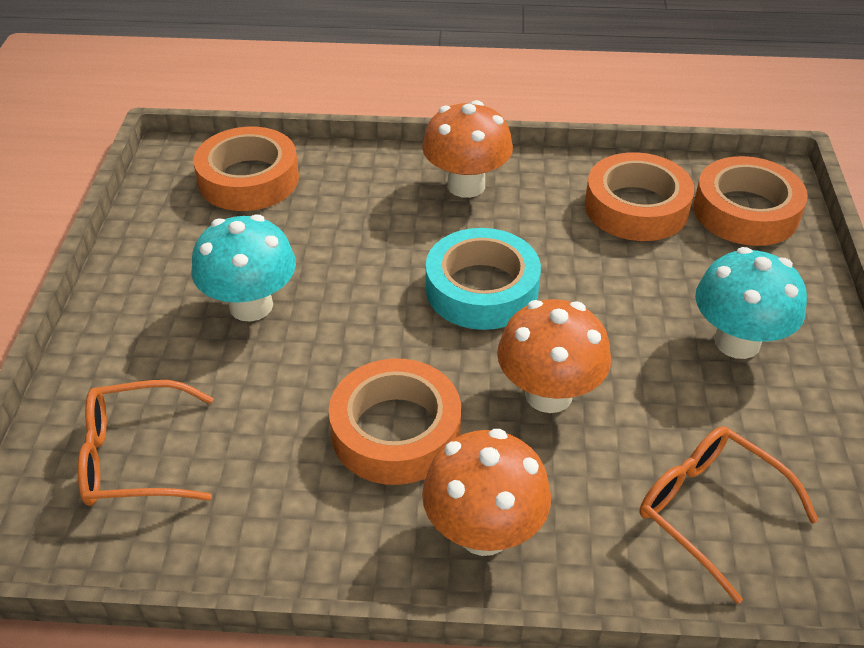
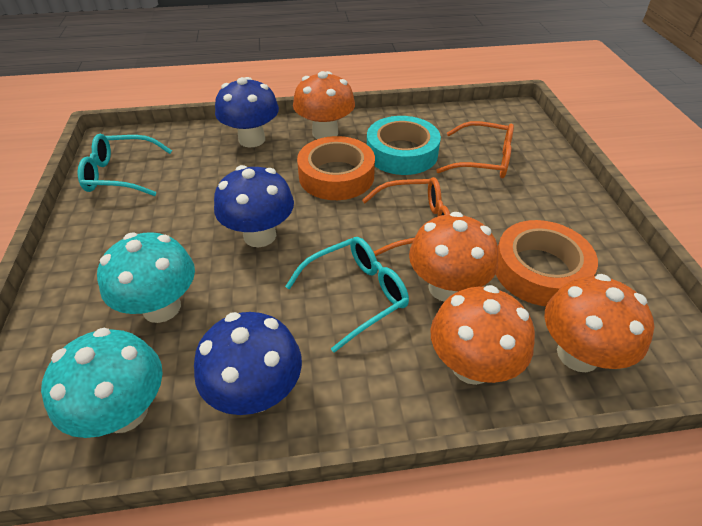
blue mushroom: none = 0 -> [194,312,302,415] [214,165,294,247] [215,77,279,147] = 3
orange mushroom: [422,100,513,198] [422,429,551,556] [497,299,611,413] = 3 -> [293,71,355,139] [409,212,498,302] [430,285,535,385] [544,274,654,372] = 4
orange tape: [194,127,299,211] [329,358,461,485] [585,152,694,241] [693,156,808,246] = 4 -> [297,136,375,200] [496,220,598,306] = 2
turquoise glasses: none = 0 -> [78,134,172,196] [285,237,409,353] = 2

